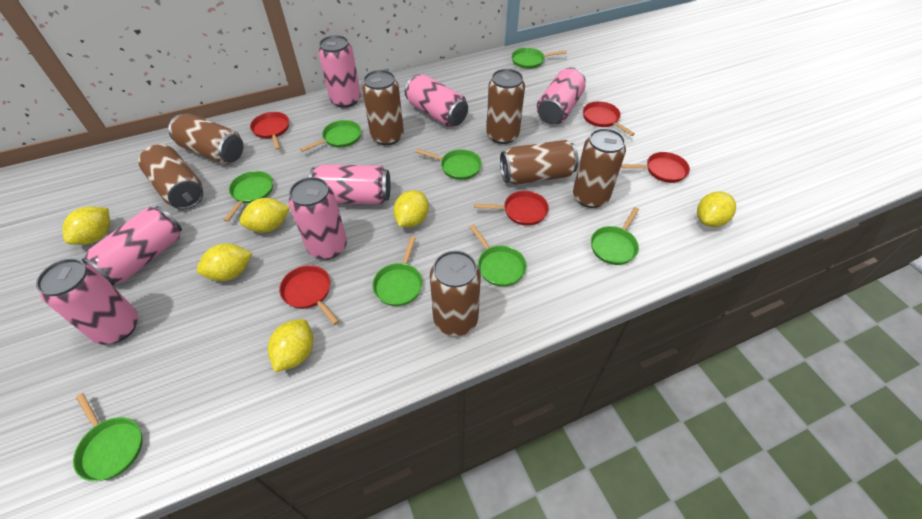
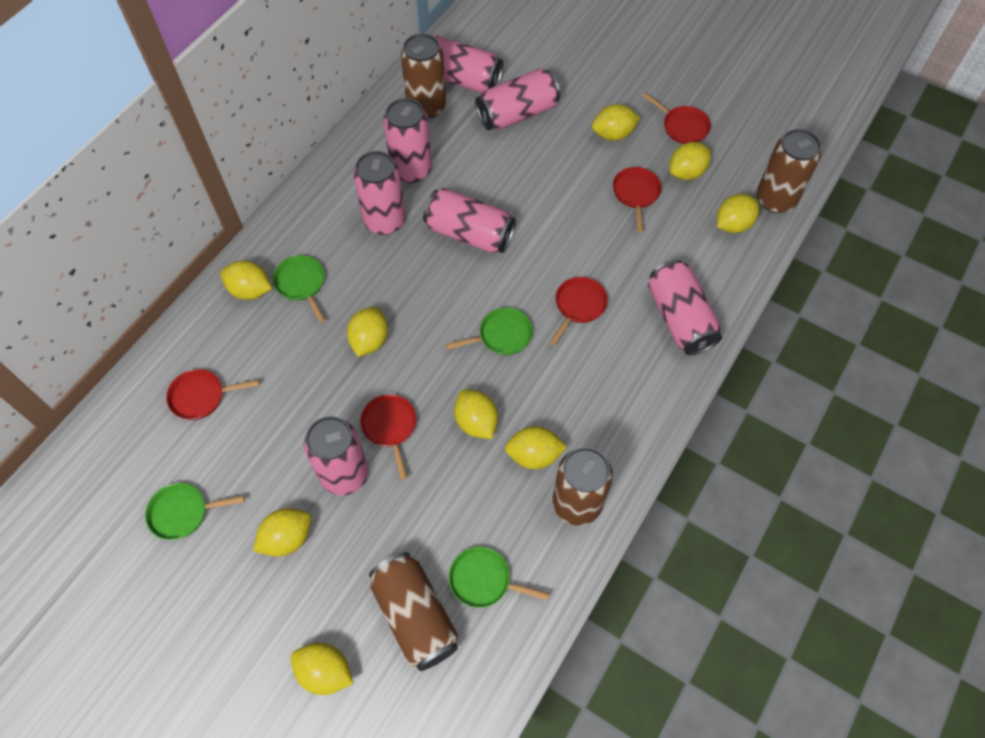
brown can: [138,144,203,210] [168,114,243,164] [362,70,404,145] [430,251,481,336] [486,69,525,144] [500,140,579,185] [573,128,626,208] = 7 -> [369,552,459,671] [401,34,446,118] [553,447,613,526] [756,129,821,213] = 4
green pan: [73,393,143,481] [224,171,273,222] [300,120,361,152] [372,236,423,306] [416,149,482,180] [470,225,527,287] [511,48,567,69] [591,207,639,265] = 8 -> [145,483,245,540] [273,255,325,323] [446,307,533,355] [449,547,550,608] = 4
yellow lemon: [63,207,110,245] [197,244,252,281] [240,198,290,233] [268,319,313,372] [393,190,429,227] [697,191,736,227] = 6 -> [220,260,272,300] [253,508,312,557] [290,643,353,695] [347,307,388,357] [454,389,498,439] [505,426,567,469] [592,104,640,141] [669,142,711,180] [717,194,759,233] = 9

